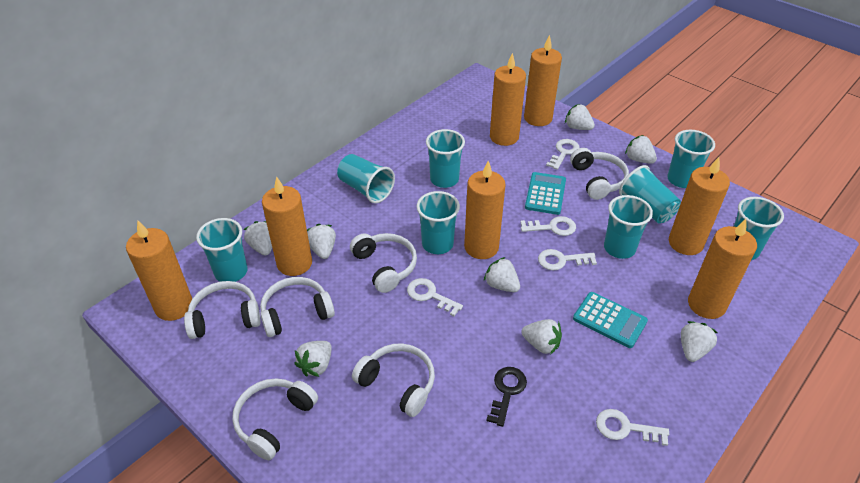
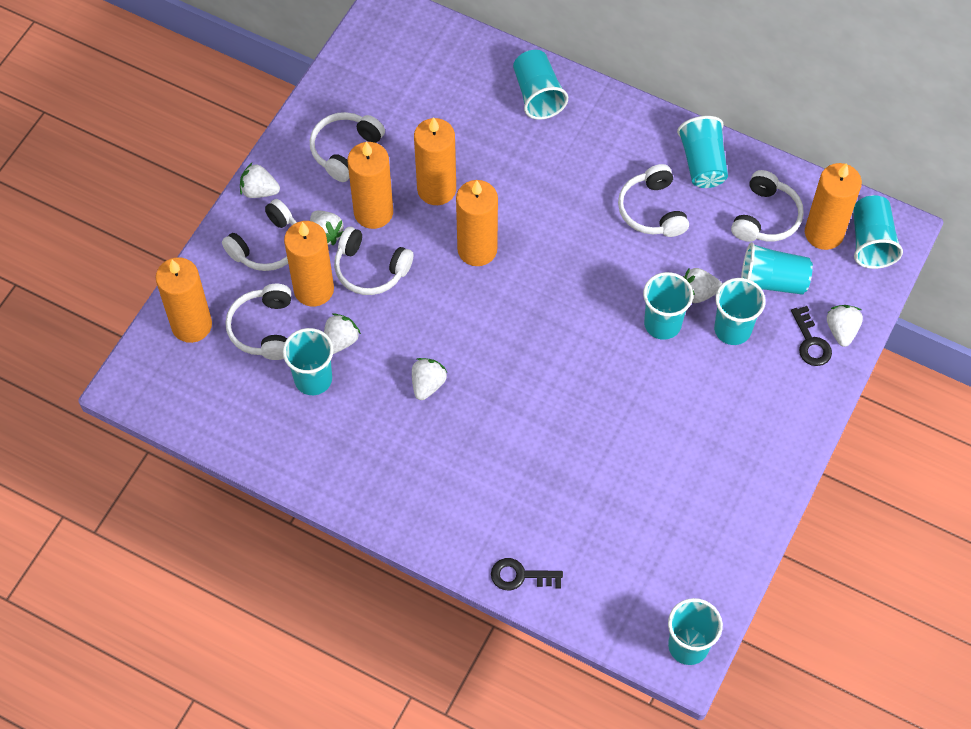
black key: [486,367,527,427] = 1 -> [491,558,563,590] [791,306,832,366] = 2
orange candle: [126,220,192,321] [262,176,312,276] [464,161,506,259] [490,53,526,146] [524,35,562,126] [669,157,730,255] [688,219,757,319] = 7 -> [156,257,212,343] [284,221,334,307] [348,141,393,229] [414,117,456,205] [456,180,498,266] [805,163,862,250] = 6
turquoise calculator: [525,172,566,215] [573,292,648,348] = 2 -> none = 0
white key: [407,278,463,316] [520,216,576,236] [538,249,597,271] [546,139,579,170] [596,409,669,446] = 5 -> none = 0
white strawberry: [244,221,272,255] [294,341,332,377] [307,224,336,259] [484,257,520,292] [521,319,562,355] [565,104,595,130] [625,135,657,164] [681,321,718,362] = 8 -> [240,163,280,198] [310,211,344,245] [324,313,361,354] [412,358,447,400] [683,267,722,303] [827,305,863,347] = 6

